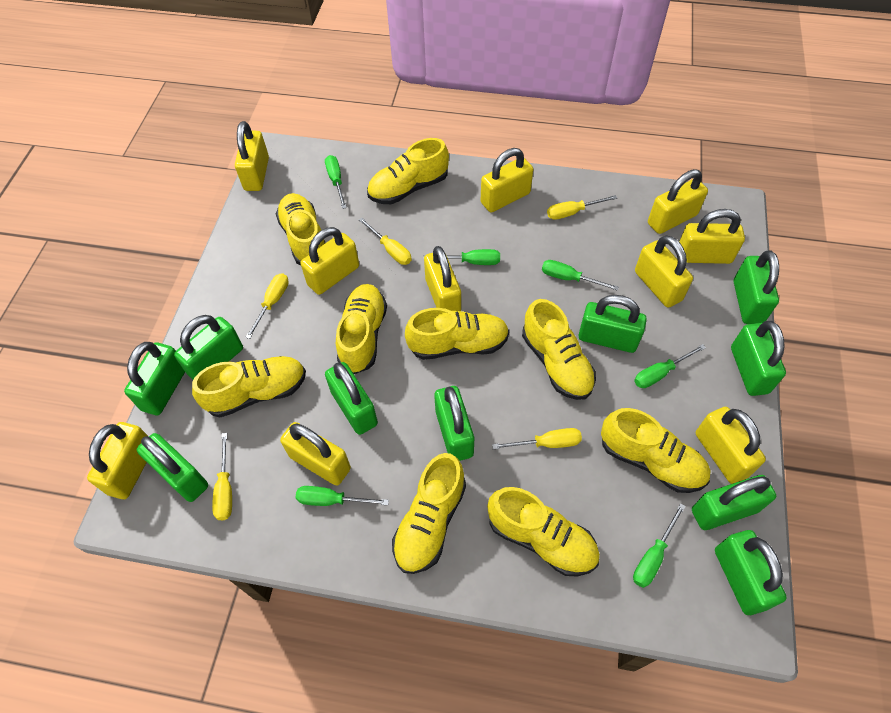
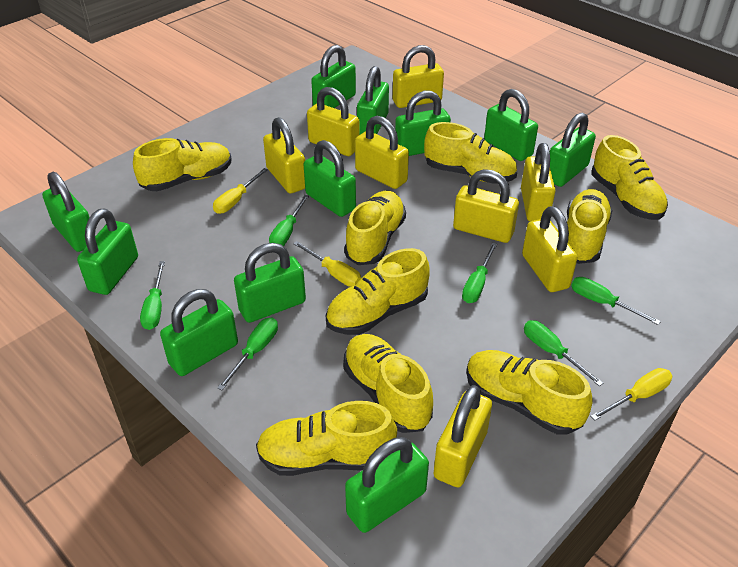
green padlock: [124,342,185,416] [137,433,208,502] [174,315,243,380] [325,362,378,435] [434,386,474,461] [579,295,647,353] [692,475,776,530] [715,530,787,615] [731,321,786,396] [734,250,779,324] = 10 -> [42,172,90,252] [77,209,138,295] [160,289,238,376] [234,243,306,323] [304,140,356,217] [311,45,356,108] [345,437,429,533] [357,66,389,135] [395,91,451,156] [484,89,538,161] [550,113,596,187] = 11
yellow padlock: [87,422,149,499] [235,121,269,191] [280,422,351,486] [300,227,359,295] [424,246,461,311] [481,148,533,212] [635,235,693,308] [648,169,708,234] [679,209,745,264] [696,407,766,484] = 10 -> [263,117,305,193] [307,87,360,156] [355,116,409,189] [393,45,444,108] [433,385,492,487] [453,169,519,243] [521,143,556,222] [522,206,578,292] = 8
yellow screwdriver: [212,433,232,520] [245,273,289,339] [359,218,412,265] [492,428,582,449] [547,195,617,220] = 5 -> [213,168,268,214] [293,241,361,287] [590,368,672,421] = 3

